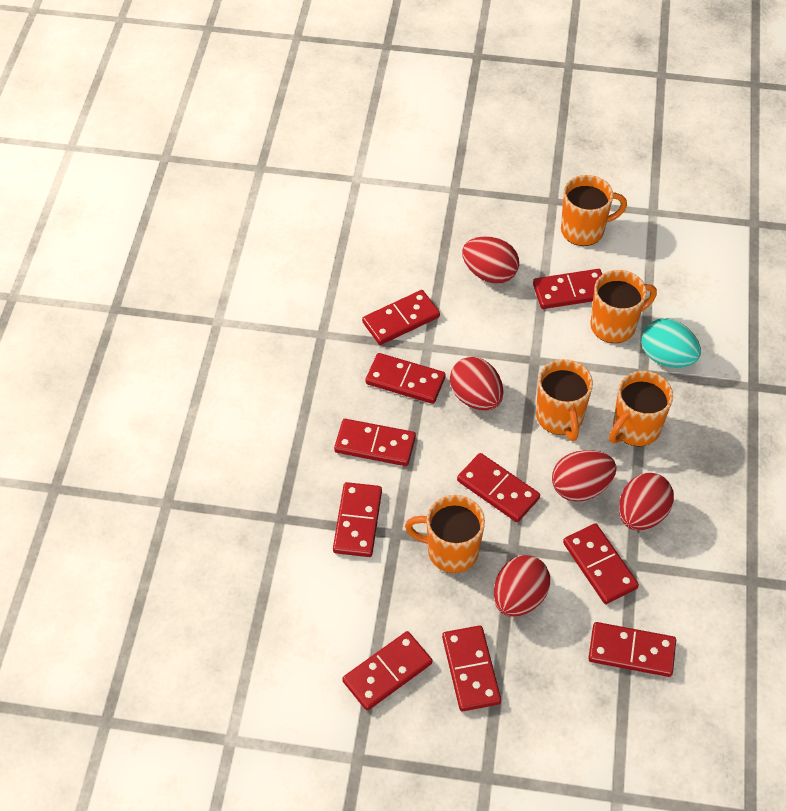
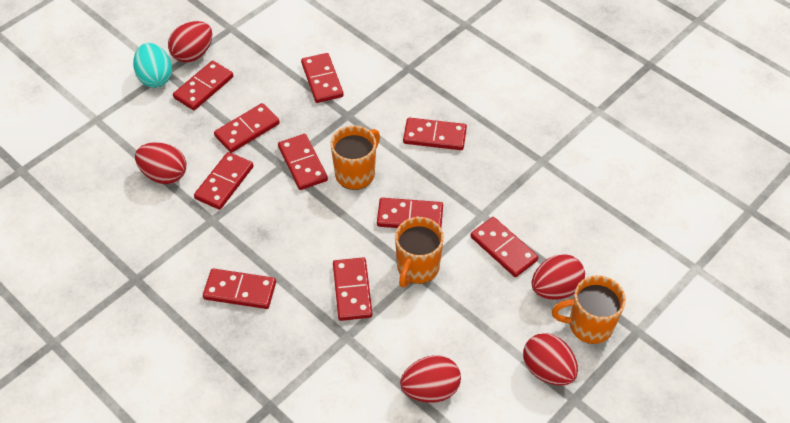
orange mug: [405,495,485,573] [536,359,593,441] [561,175,627,246] [590,270,657,343] [609,371,673,446] = 5 -> [331,126,380,190] [395,217,444,288] [552,275,626,344] = 3

